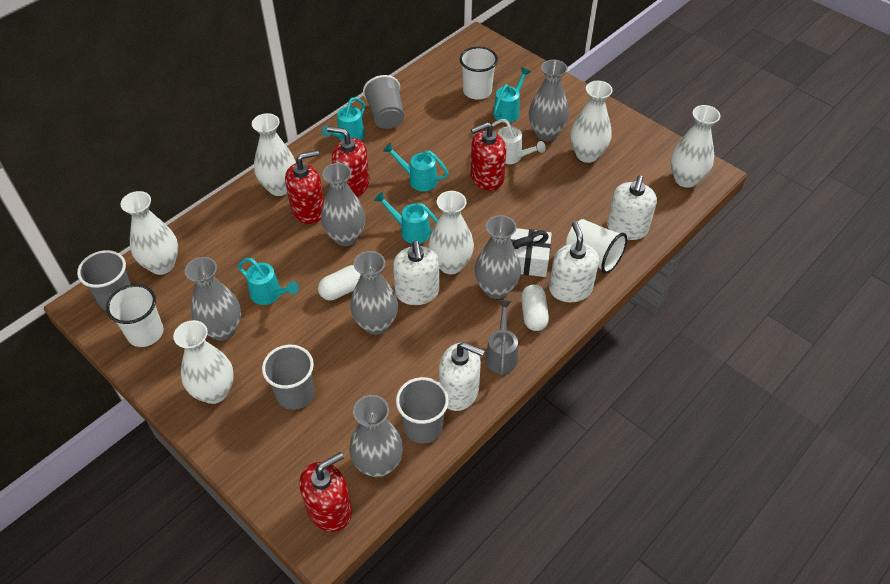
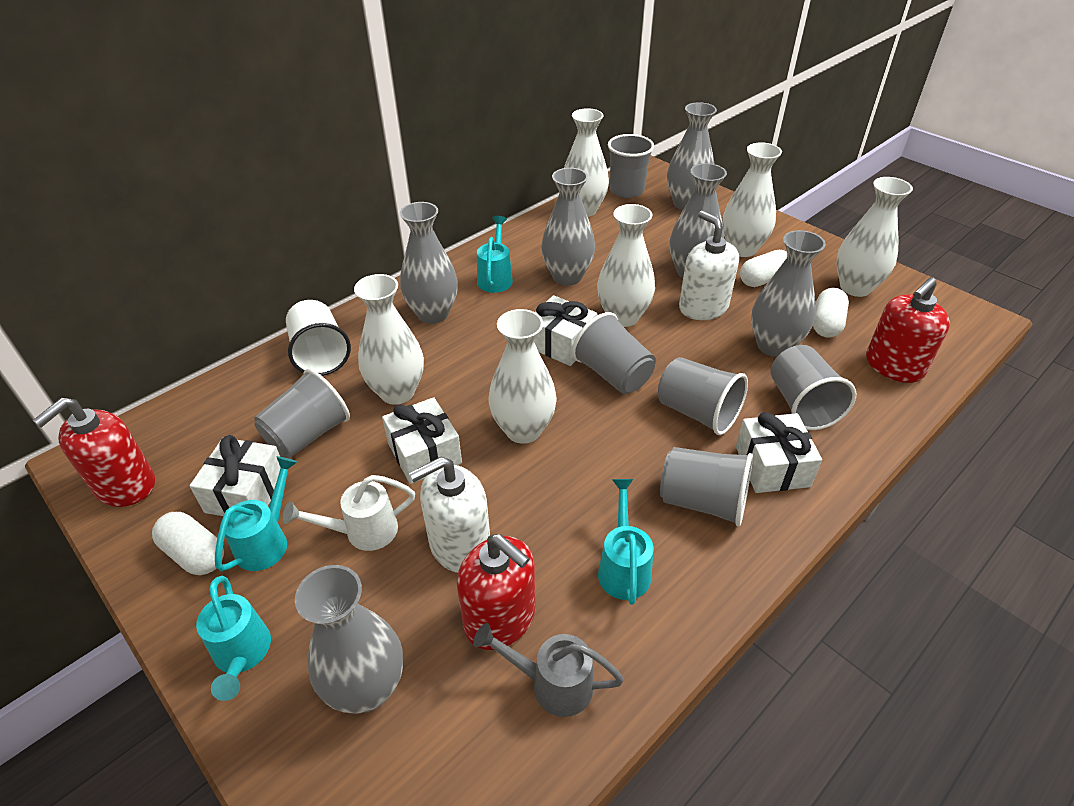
grey cup: [77,250,131,311] [262,345,314,410] [363,75,404,129] [396,377,449,444] = 4 -> [254,369,350,458] [572,312,656,394] [608,134,654,198] [658,357,748,435] [660,447,753,526] [771,345,856,430] = 6
red soap dispenser: [285,150,324,224] [299,452,352,532] [327,126,370,197] [471,122,506,191] = 4 -> [32,398,155,507] [457,534,535,650] [866,277,950,383] = 3
turquoise watering can: [238,258,299,305] [321,97,365,141] [374,192,438,244] [383,143,449,191] [493,67,531,123] = 5 -> [196,576,271,701] [215,456,297,571] [477,216,513,293] [598,479,653,605] = 4
white capsule: [318,265,361,300] [521,285,549,331] = 2 -> [152,512,224,575] [740,250,787,287] [813,288,849,338] = 3
white cup: [106,284,164,347] [460,47,498,100] [566,219,627,274] = 3 -> [286,300,351,376] = 1
white gift: [510,228,552,277] = 1 -> [189,435,281,516] [382,397,462,484] [534,295,597,366] [736,412,822,493] = 4
white soap dispenser: [393,241,439,305] [439,342,485,411] [549,221,599,302] [607,175,657,240] = 4 -> [409,457,490,573] [679,211,739,320] = 2

